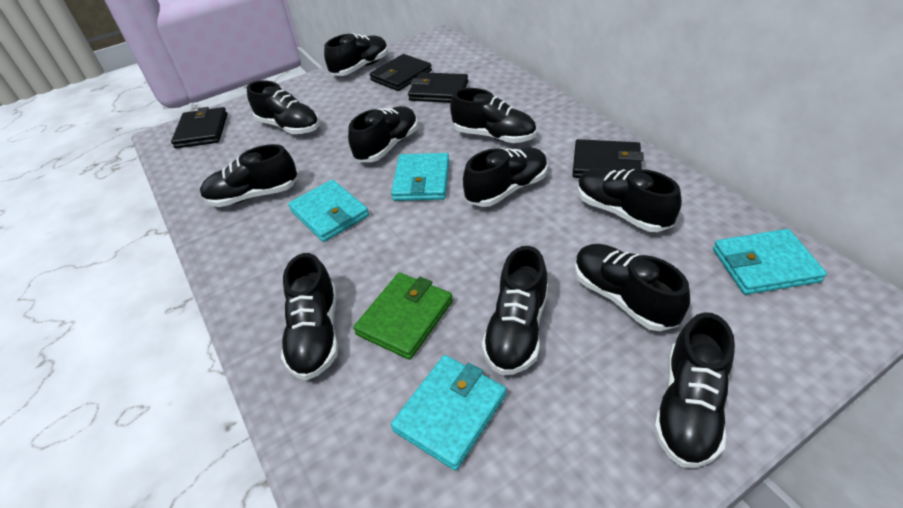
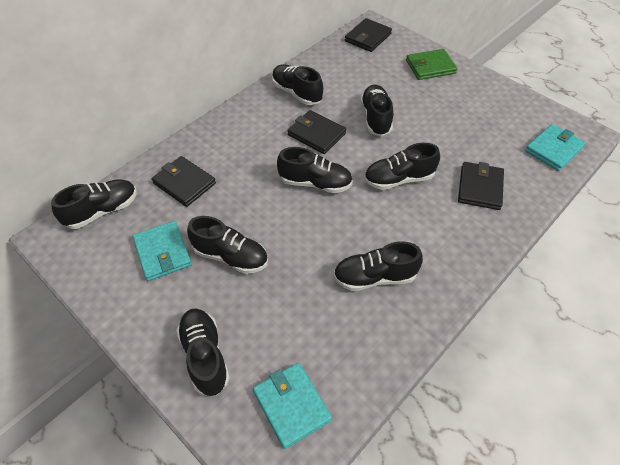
black shoe: [200,144,297,207] [247,80,319,134] [281,253,338,380] [324,33,388,76] [348,106,418,162] [450,88,536,143] [463,148,548,207] [482,246,548,375] [575,244,690,331] [578,168,682,232] [654,312,735,468] = 11 -> [51,179,137,229] [176,308,230,396] [187,216,268,274] [272,64,323,105] [277,147,353,193] [333,241,423,291] [360,84,393,136] [364,143,440,190] = 8
turquoise wallet: [288,180,369,242] [391,153,449,201] [391,355,506,471] [713,229,827,295] = 4 -> [133,221,192,281] [253,362,332,449] [525,124,586,171] = 3

